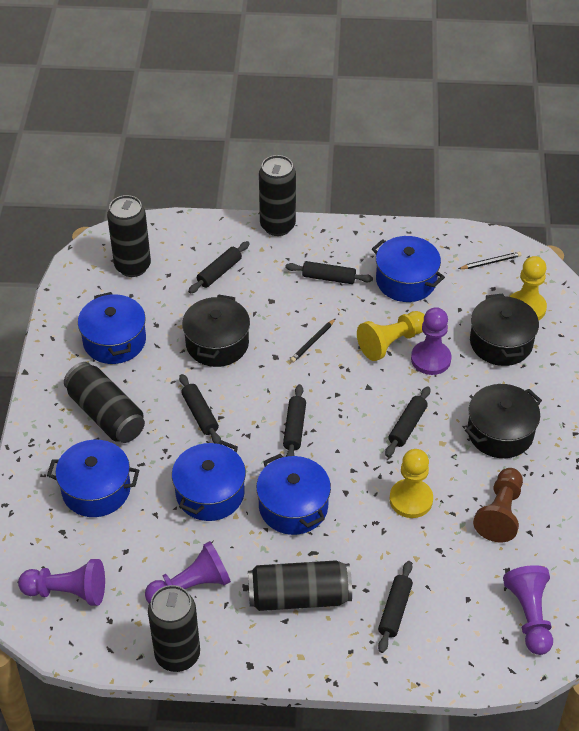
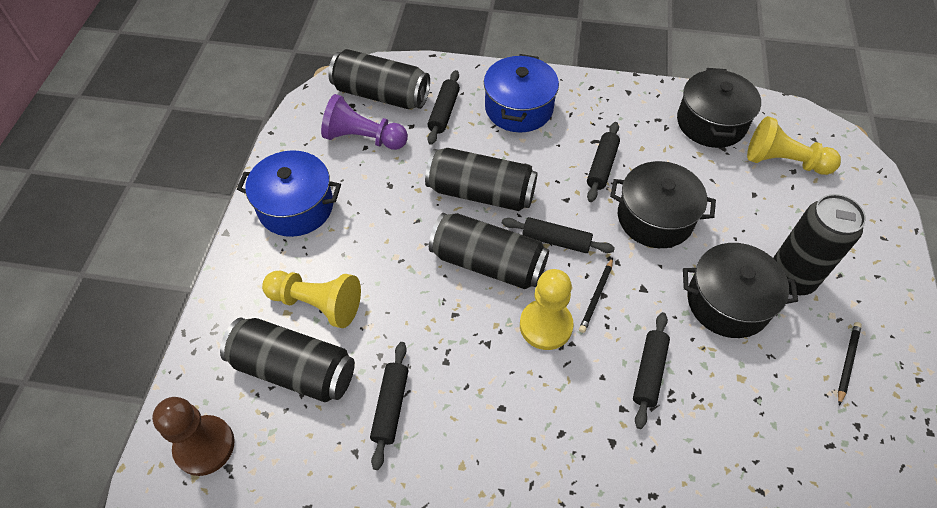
black rolling pin: [179,374,221,444] [188,241,250,293] [283,384,306,457] [285,261,373,284] [378,561,413,653] [385,387,430,457] = 6 -> [370,342,409,470] [427,70,460,145] [502,217,615,253] [587,122,620,202] [633,312,670,429] = 5
blue pot: [47,440,139,517] [78,292,146,364] [172,440,246,521] [256,454,331,535] [372,236,445,302] = 5 -> [237,150,341,237] [484,54,559,132] = 2
purple pawn: [18,559,105,606] [145,541,231,603] [411,307,452,375] [503,565,553,655] = 4 -> [321,94,408,150] = 1

